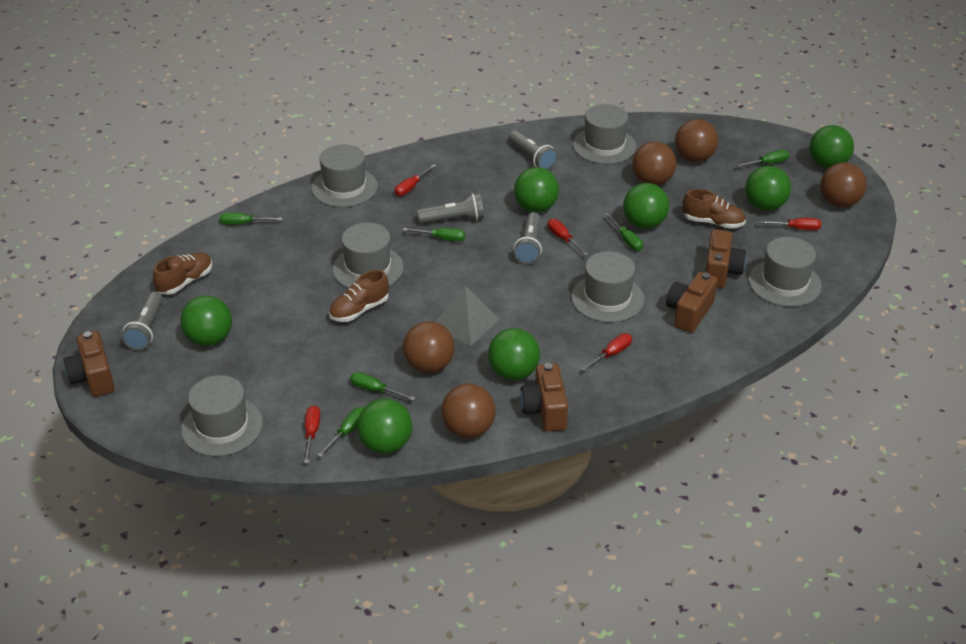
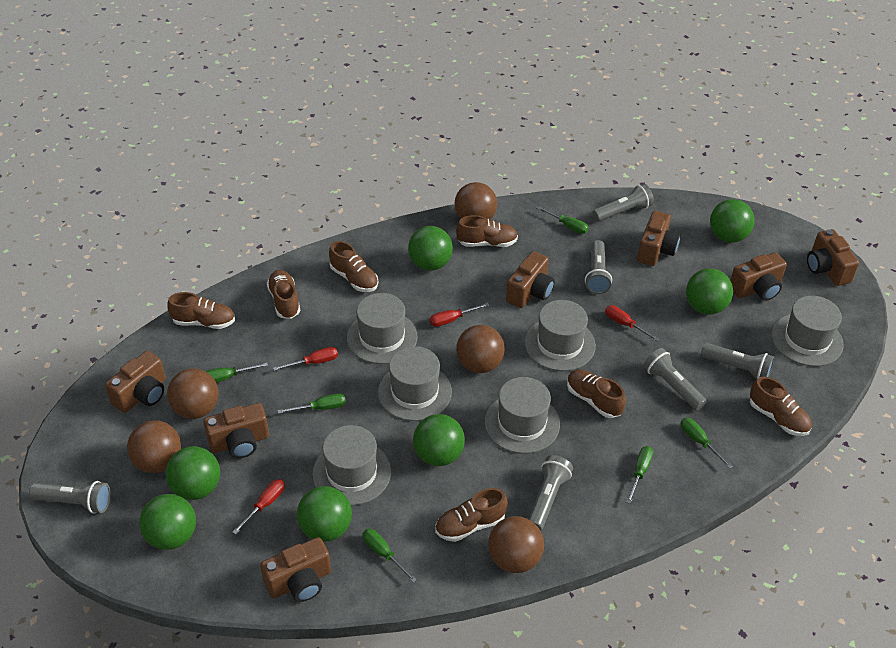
brown camera: [63,331,115,397] [520,363,568,431] [666,272,718,333] [705,229,746,288] = 4 -> [105,351,166,413] [203,403,269,458] [260,537,331,602] [506,251,555,308] [637,211,680,266] [730,252,787,301] [807,229,859,286] = 7
brown shoe: [153,252,212,295] [329,270,389,322] [682,189,746,229] = 3 -> [167,292,235,329] [267,270,300,319] [329,241,378,292] [435,488,508,542] [456,215,518,247] [567,369,626,418] [750,377,812,436] = 7
grey flashlight: [121,292,163,350] [417,193,484,224] [509,130,558,170] [514,212,542,264] = 4 -> [29,481,111,514] [528,455,573,531] [585,240,612,294] [592,184,654,222] [643,348,707,410] [701,343,774,379] = 6
grey pyramid: [436,285,500,346] = 1 -> none = 0
red screwdriver: [304,405,320,463] [395,164,436,196] [548,219,588,256] [581,333,632,371] [758,218,821,230] = 5 -> [232,479,285,535] [273,347,338,371] [430,303,489,327] [605,305,660,342] = 4

